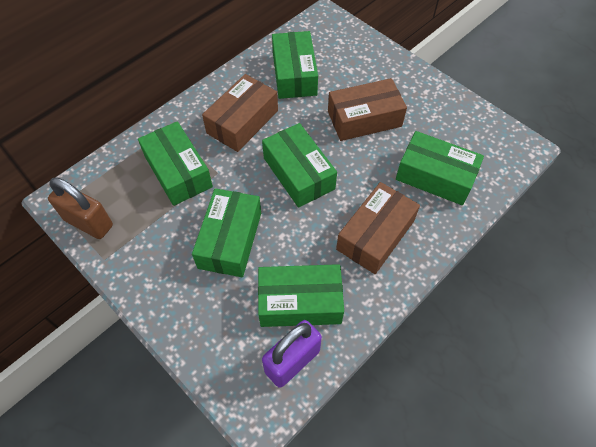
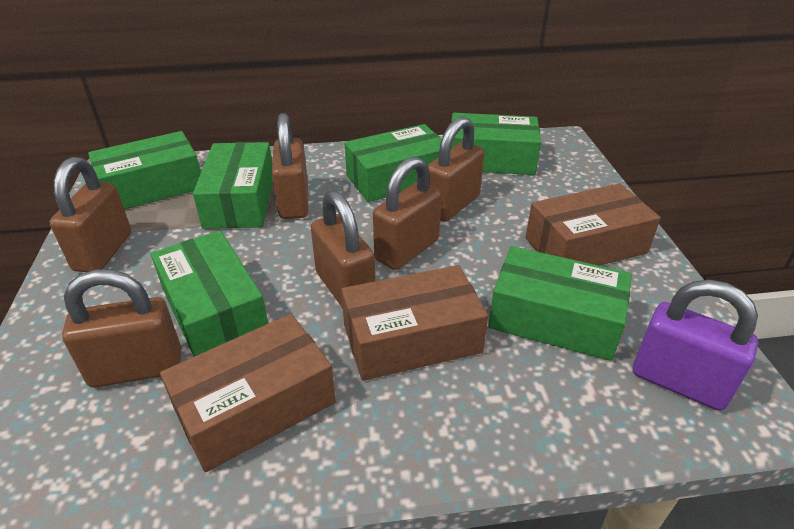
brown padlock: [48,178,113,239] = 1 -> [50,157,131,272] [62,269,181,387] [272,113,308,219] [311,190,375,308] [373,156,442,270] [427,117,484,222] = 6

